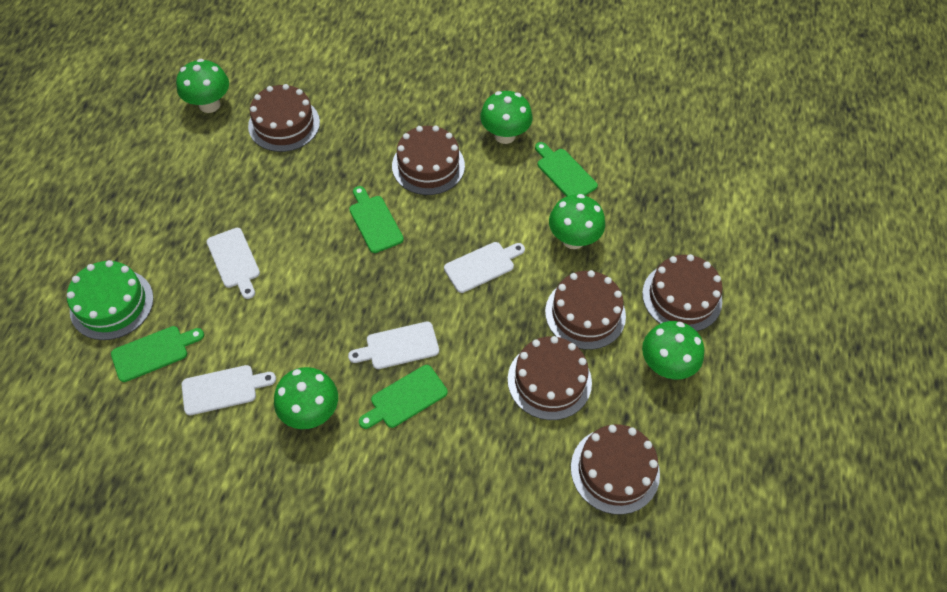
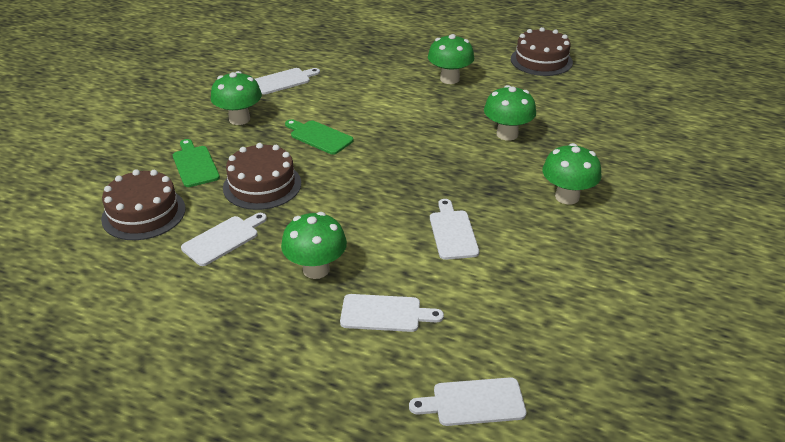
brown cake: [248,84,320,152] [392,125,465,195] [508,336,592,420] [545,270,626,350] [571,425,660,514] [642,254,722,331] = 6 -> [101,169,186,240] [223,143,301,210] [511,27,573,76] = 3
green cake: [67,260,154,340] = 1 -> none = 0
green cutting board: [111,326,204,382] [349,186,404,253] [359,365,447,429] [535,142,598,197] = 4 -> [173,139,220,187] [285,119,354,155] = 2
white cutting board: [181,365,276,415] [207,228,260,299] [348,322,439,369] [444,242,525,293] = 4 -> [181,213,267,266] [255,68,320,94] [340,294,444,332] [409,377,527,426] [430,199,479,260] = 5

